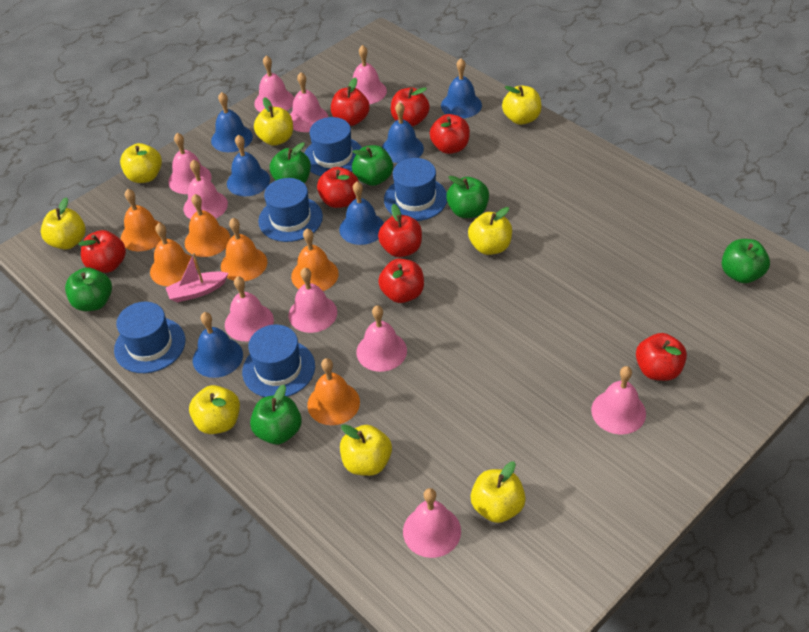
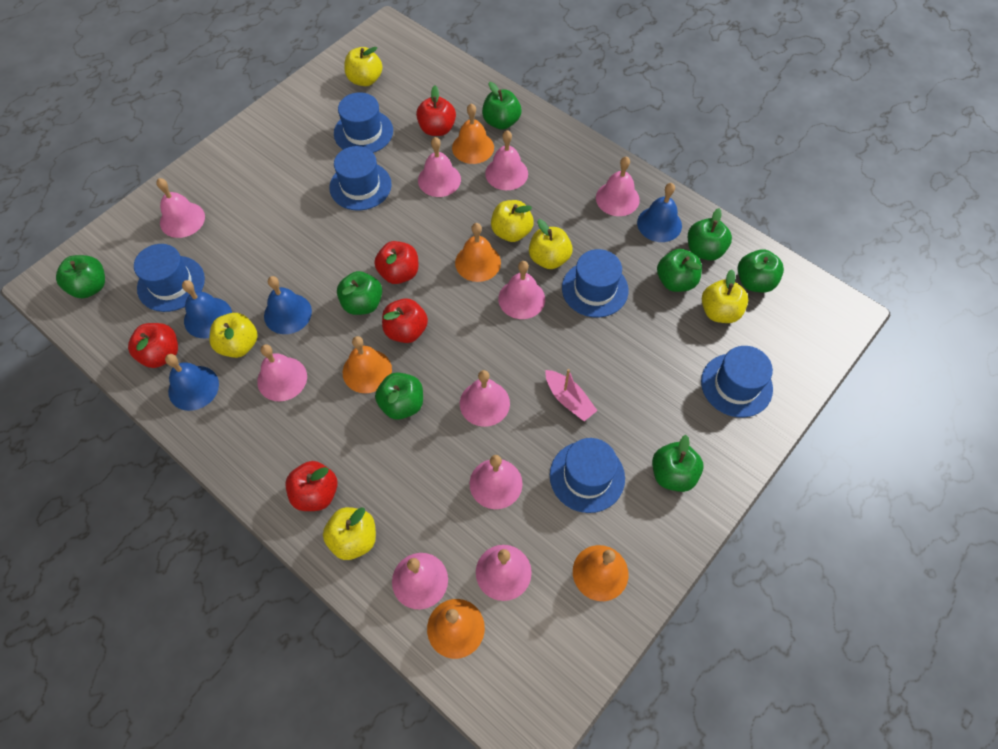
blue bell: [193,312,243,378] [211,92,253,152] [227,135,270,196] [339,182,384,245] [382,102,424,163] [441,58,482,119] = 6 -> [165,354,219,411] [182,280,232,338] [264,276,312,334] [637,183,682,242] = 4
blue hat: [114,302,185,373] [242,325,315,397] [258,178,323,242] [304,117,362,176] [384,158,447,221] = 5 -> [134,244,205,312] [329,146,392,211] [334,92,393,153] [550,438,625,513] [562,249,629,318] [701,346,773,417] = 6
green apple: [65,267,112,311] [250,385,302,444] [270,142,311,183] [352,145,393,186] [446,176,489,218] [722,239,770,283] = 6 -> [56,255,105,298] [337,271,382,315] [375,372,423,420] [482,82,521,130] [652,435,704,492] [657,249,702,292] [688,208,732,261] [738,249,784,293] = 8
orange bell: [121,189,161,251] [150,223,197,286] [185,194,230,257] [221,218,267,281] [291,229,339,291] [307,358,360,425] = 6 -> [343,336,392,393] [427,599,485,659] [452,103,494,164] [455,223,501,282] [573,545,628,601] = 5
red apple: [79,230,126,273] [317,167,359,208] [331,77,370,126] [378,204,422,257] [378,259,424,303] [391,87,430,126] [430,114,470,154] [636,333,687,381] = 8 -> [128,323,178,368] [285,461,338,511] [374,241,419,284] [382,298,428,343] [416,86,456,136] = 5
yellow apple: [41,197,86,250] [120,143,162,183] [189,385,240,434] [254,97,293,146] [340,424,392,476] [468,207,512,255] [470,461,526,523] [502,85,542,125] = 8 -> [209,313,258,358] [323,507,376,560] [344,47,383,86] [491,200,534,242] [529,219,572,269] [702,269,748,323] = 6

